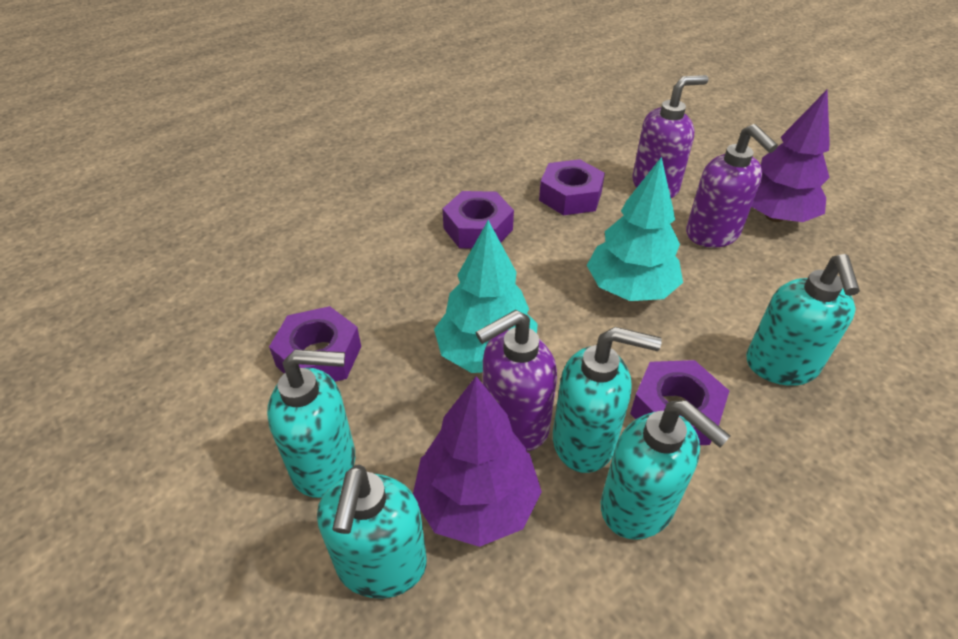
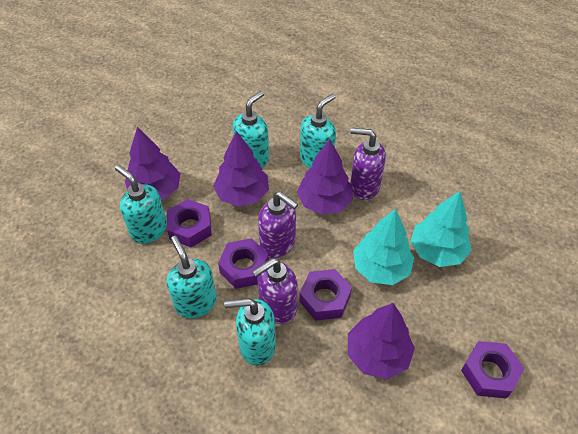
purple tree: [413,376,542,547] [751,90,830,222] = 2 -> [125,127,180,200] [213,131,269,207] [297,139,353,215] [348,303,415,379] = 4

